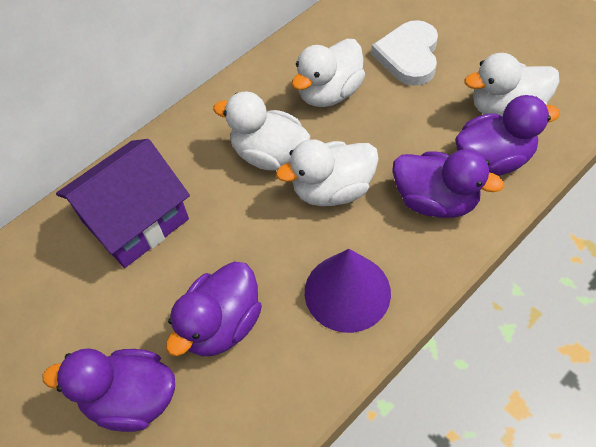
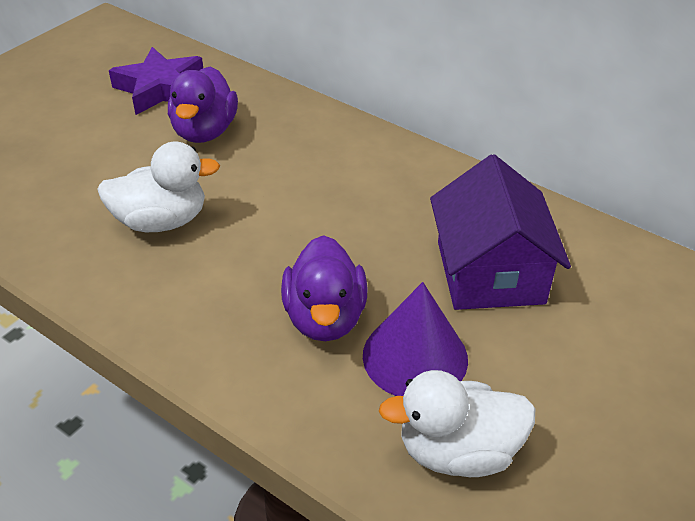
purple duck: [42,348,175,432] [166,262,262,356] [392,149,504,218] [455,95,560,176] = 4 -> [168,67,238,143] [281,235,367,341] = 2
purple star: none = 0 -> [109,47,203,115] = 1
white duck: [213,91,310,170] [276,139,379,206] [292,39,365,107] [464,53,560,116] = 4 -> [97,142,220,232] [379,370,535,477] = 2
white heart: [371,20,438,86] = 1 -> none = 0

